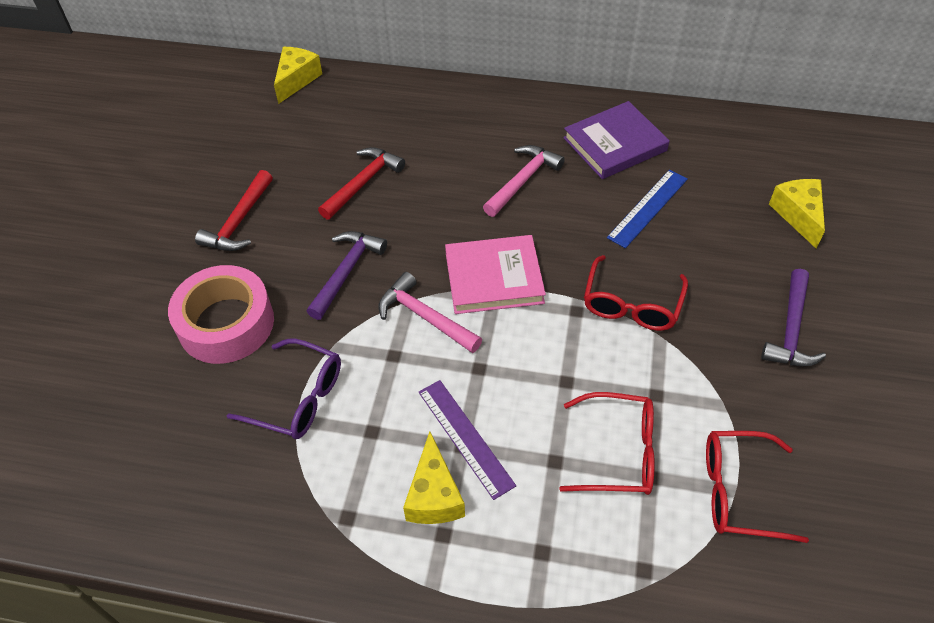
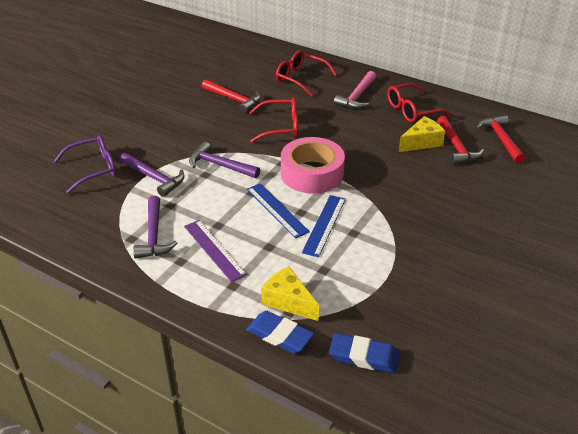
blue eraser: none = 0 -> [246,311,314,354] [329,333,399,373] = 2
blue ruler: [607,170,688,248] = 1 -> [247,183,310,239] [302,195,346,257] = 2
pink book: [445,235,546,314] = 1 -> none = 0
pink hammer: [378,272,482,353] [483,145,565,217] = 2 -> [334,71,376,109] = 1
purple book: [563,101,670,179] = 1 -> none = 0
purple hammer: [307,231,387,320] [761,269,826,366] = 2 -> [120,153,185,197] [133,196,177,259] [189,142,260,178] = 3
red hammer: [195,170,273,251] [318,147,405,220] = 2 -> [202,79,261,113] [437,116,484,165] [476,115,525,163] = 3
yellow cheese: [274,47,322,104] [403,431,465,524] [769,179,825,249] = 3 -> [261,266,319,321] [399,116,445,152] = 2

